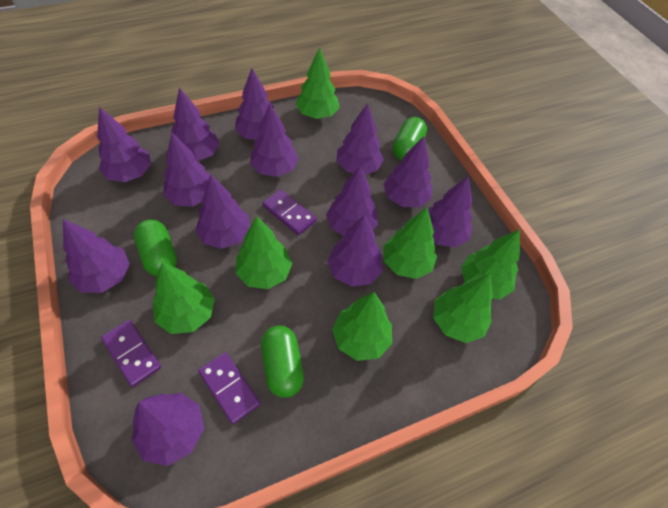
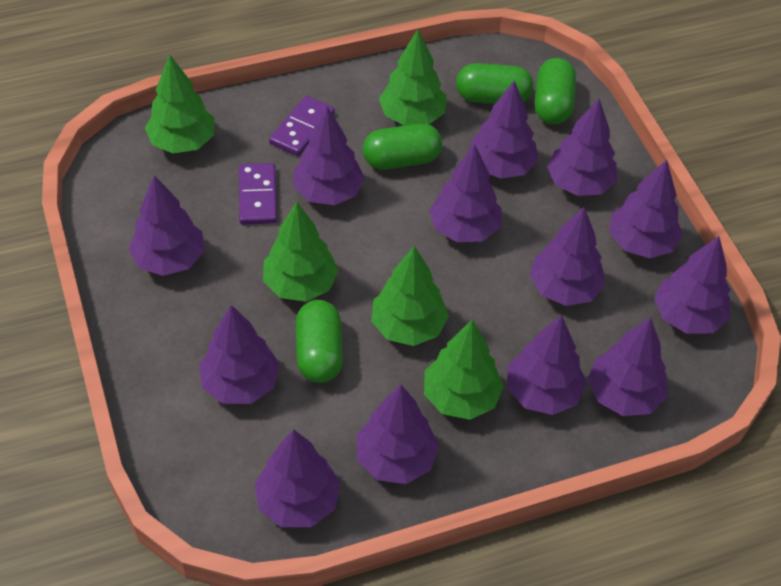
green capsule: [134,220,177,276] [261,326,304,398] [393,117,427,160] = 3 -> [296,300,343,383] [363,123,442,170] [456,63,533,104] [535,58,576,124] = 4
green tree: [153,262,215,334] [236,217,292,289] [295,47,340,119] [332,292,392,361] [383,208,437,279] [433,274,493,343] [461,229,520,299] = 7 -> [145,55,215,153] [263,202,339,302] [371,246,449,346] [379,29,447,126] [424,320,504,420] = 5
purple domino: [101,320,161,387] [198,352,260,424] [262,189,317,235] = 3 -> [239,163,277,225] [269,96,335,156] = 2

